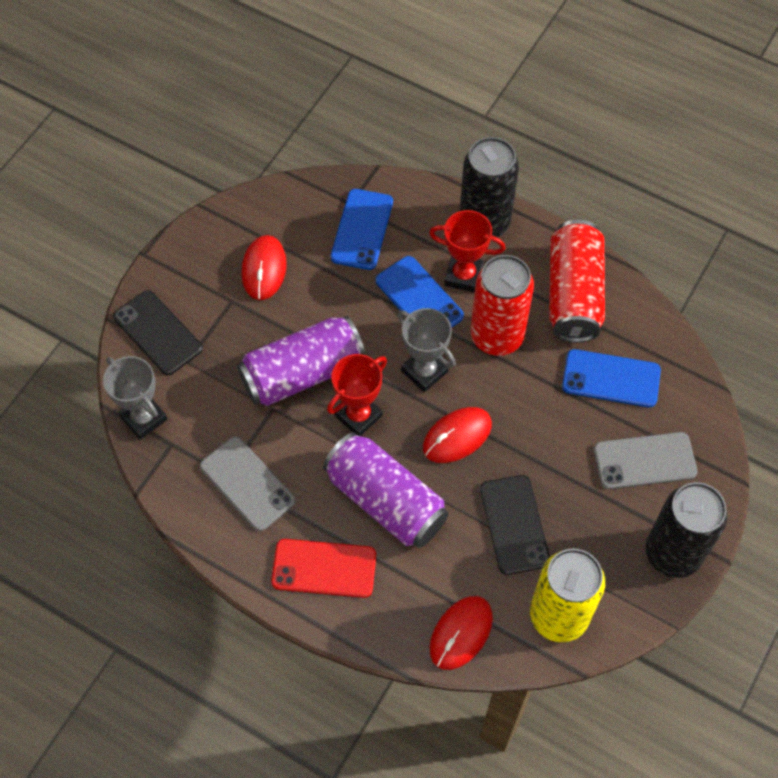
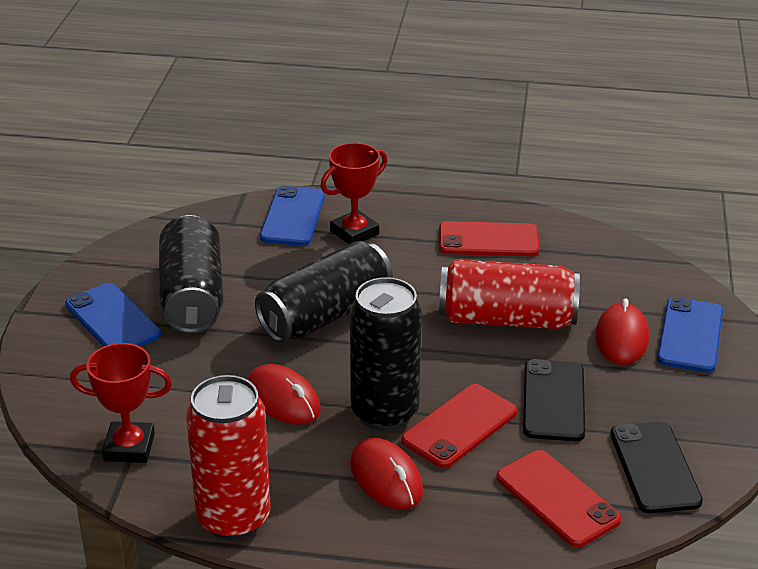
black can: [460,137,519,237] [645,482,728,578] = 2 -> [159,215,224,334] [255,241,393,343] [350,277,422,431] = 3
grey phone: [200,437,295,531] [594,432,697,489] = 2 -> none = 0
grey trophy: [103,356,167,440] [398,308,456,392] = 2 -> none = 0
purple can: [237,316,366,406] [323,432,448,548] = 2 -> none = 0
red phone: [271,539,376,598] = 1 -> [401,384,517,468] [439,221,540,256] [496,450,621,548] = 3
yellow can: [530,549,605,642] = 1 -> none = 0

